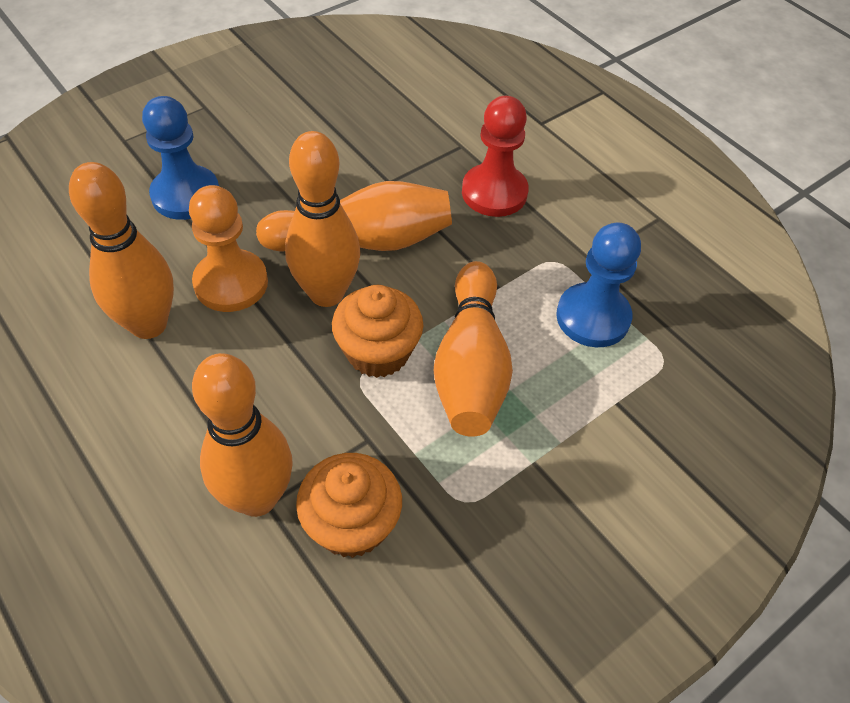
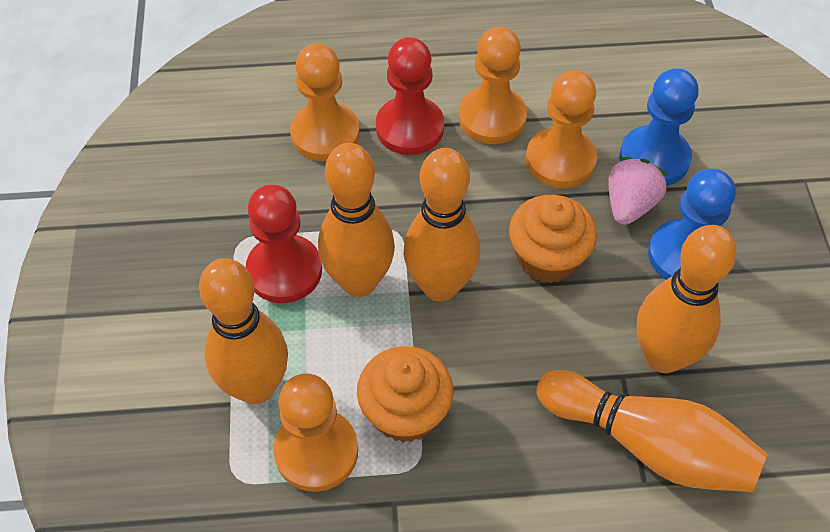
orange pawn: [189,185,268,312] = 1 -> [273,374,358,492] [290,43,360,161] [459,27,527,144] [526,70,597,188] = 4
pink strawberry: none = 0 -> [608,157,668,225] = 1
red pawn: [462,96,529,217] = 1 -> [246,185,322,303] [376,37,444,155] = 2

